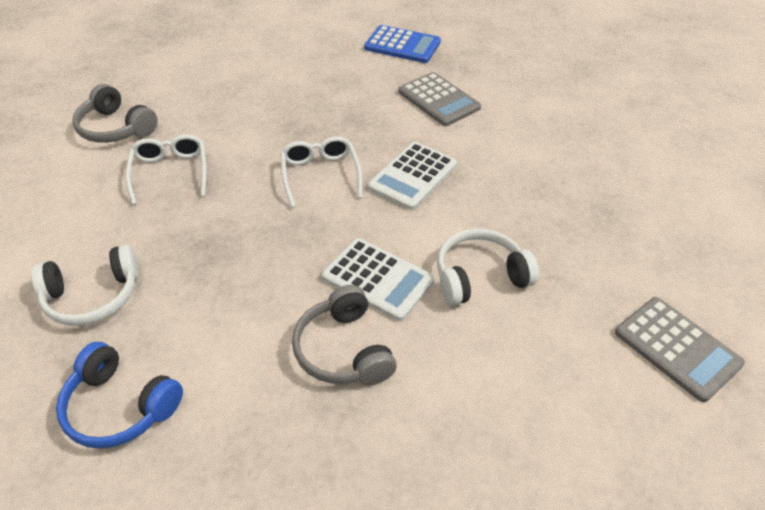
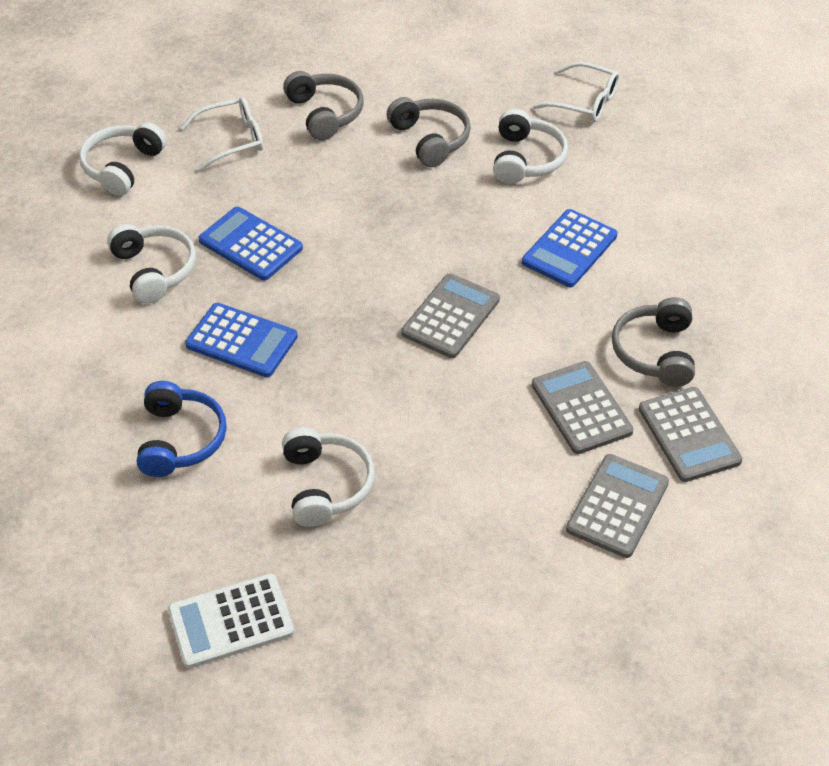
blue calculator: [364,25,441,63] = 1 -> [185,303,298,377] [198,207,303,280] [522,209,617,287] = 3
grey calculator: [398,72,481,126] [615,297,745,403] = 2 -> [401,273,500,358] [531,361,634,454] [566,454,669,558] [639,387,742,482] = 4
grey headphones: [72,84,158,143] [292,285,397,385] = 2 -> [283,71,363,140] [387,97,471,167] [612,297,695,387] = 3
white calculator: [322,238,435,321] [368,142,457,210] = 2 -> [168,574,294,668] = 1
white headphones: [31,244,139,326] [437,228,539,306] = 2 -> [79,122,167,196] [107,224,196,304] [282,427,375,527] [493,109,568,184] = 4

